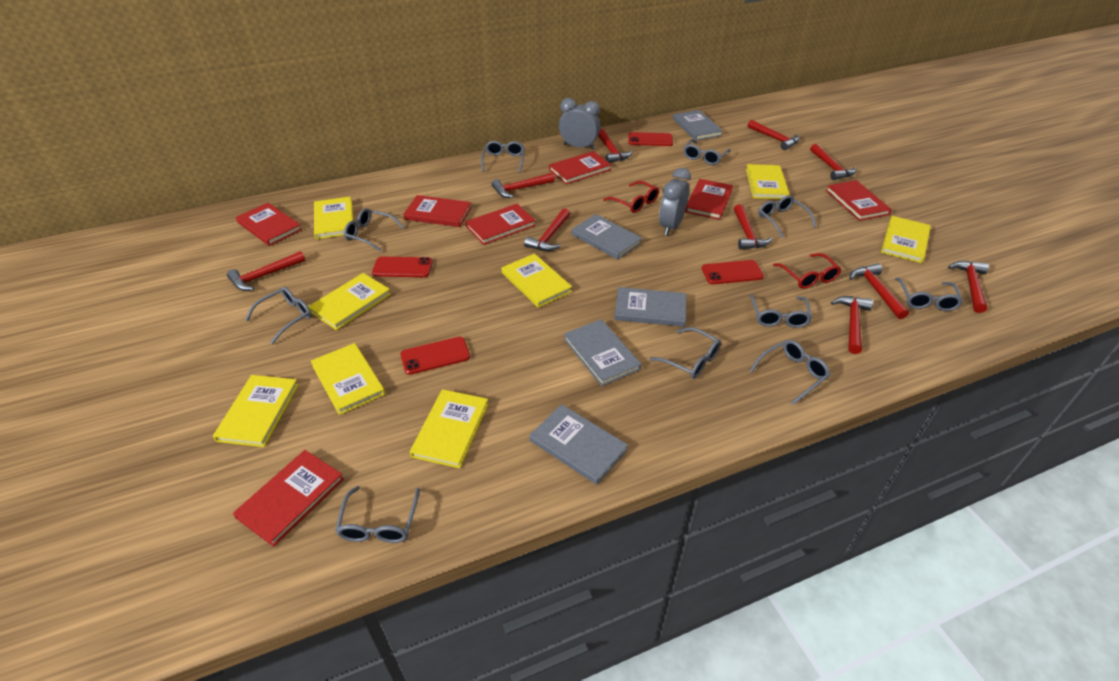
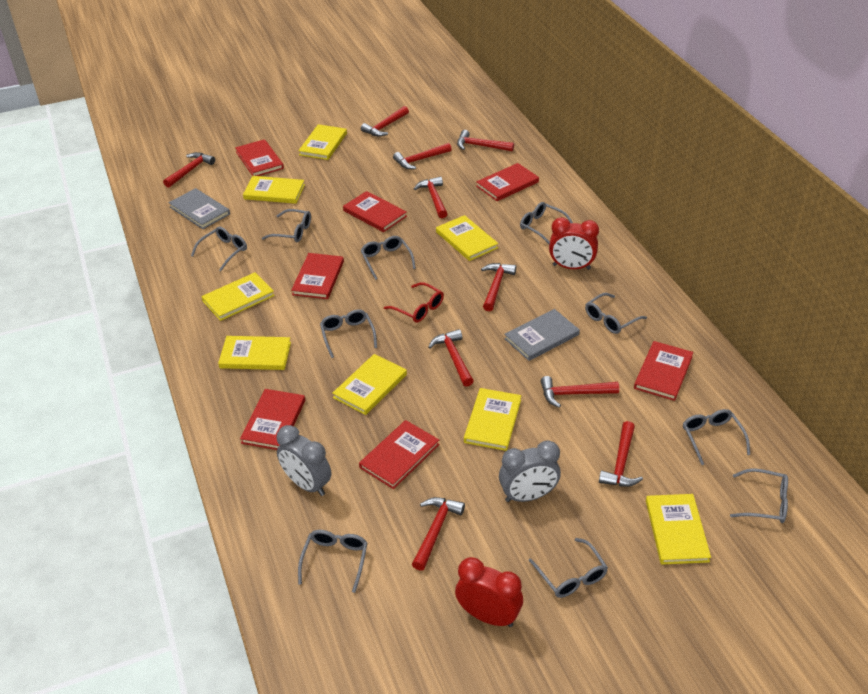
grey book: [530,404,628,485] [564,319,641,386] [571,214,642,260] [614,287,686,327] [673,110,723,141] = 5 -> [169,188,230,229] [504,309,580,361] = 2
red clock: none = 0 -> [455,557,523,627] [549,217,599,270] = 2
red glasses: [603,181,659,213] [773,253,841,289] = 2 -> [384,282,444,323] = 1
red phone: [372,256,433,277] [400,337,470,375] [628,132,673,146] [701,260,764,284] = 4 -> none = 0

